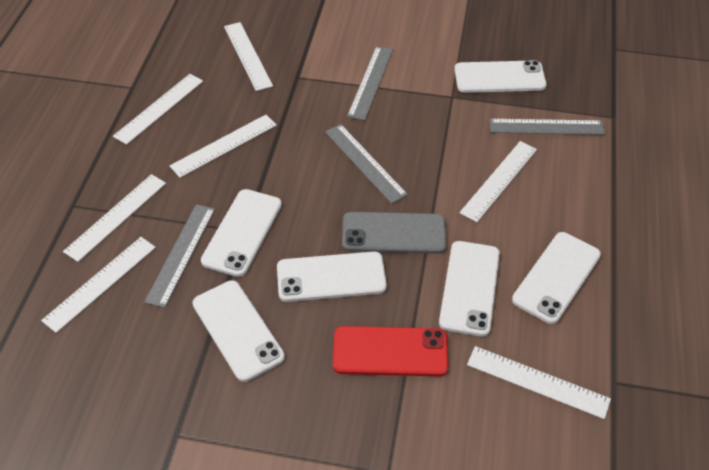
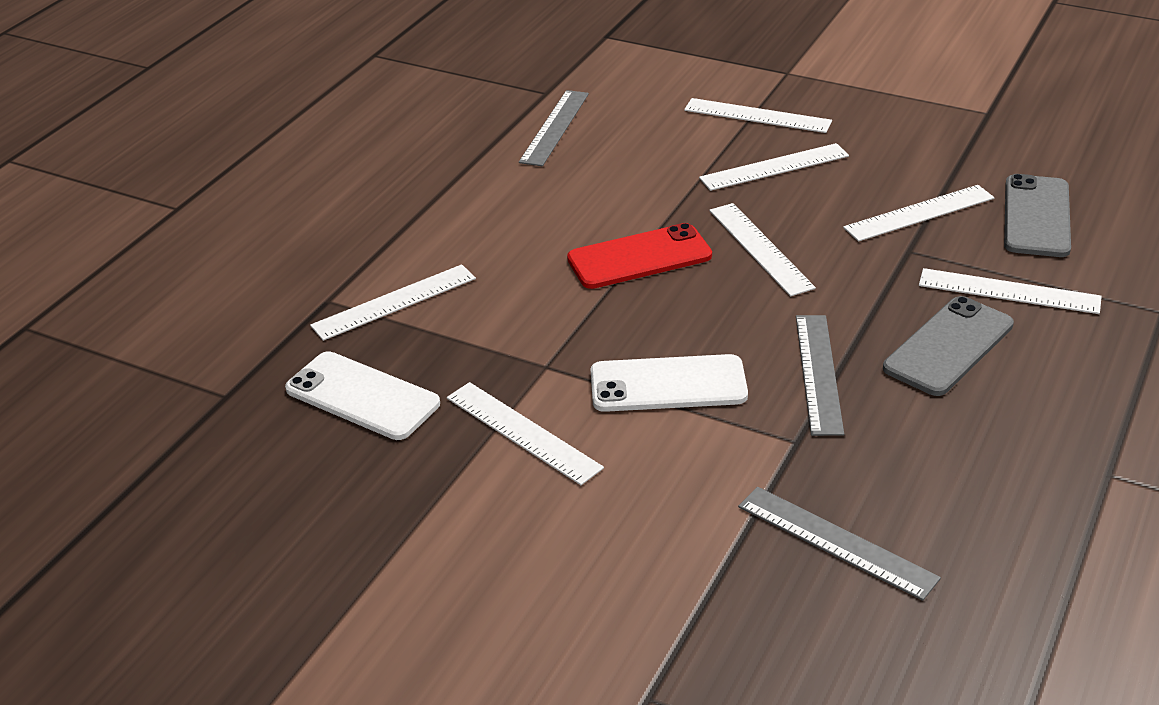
grey phone: [342,212,446,254] = 1 -> [883,296,1014,396] [1004,174,1071,257] = 2
grey ruler: [144,204,215,308] [325,124,408,204] [347,46,393,120] [489,119,605,135] = 4 -> [519,90,589,166] [738,487,941,601] [796,315,844,436] = 3
white phone: [193,280,285,382] [201,189,282,277] [277,251,387,302] [439,241,500,336] [454,60,547,93] [512,232,601,324] = 6 -> [285,351,440,440] [591,354,748,412] = 2

